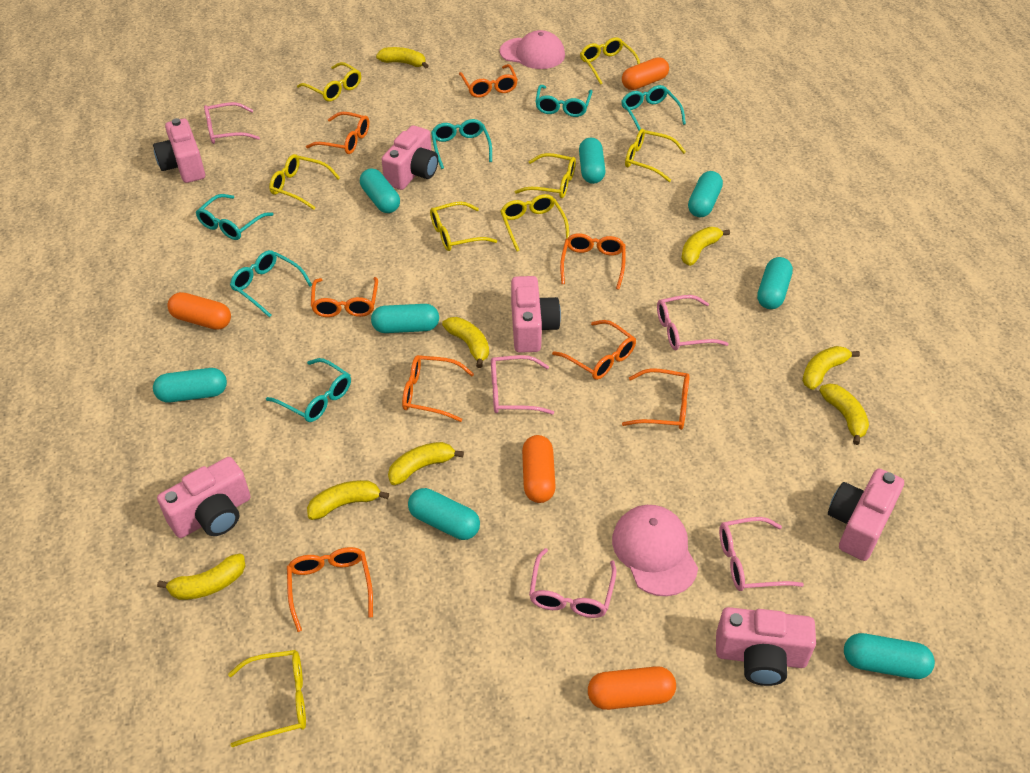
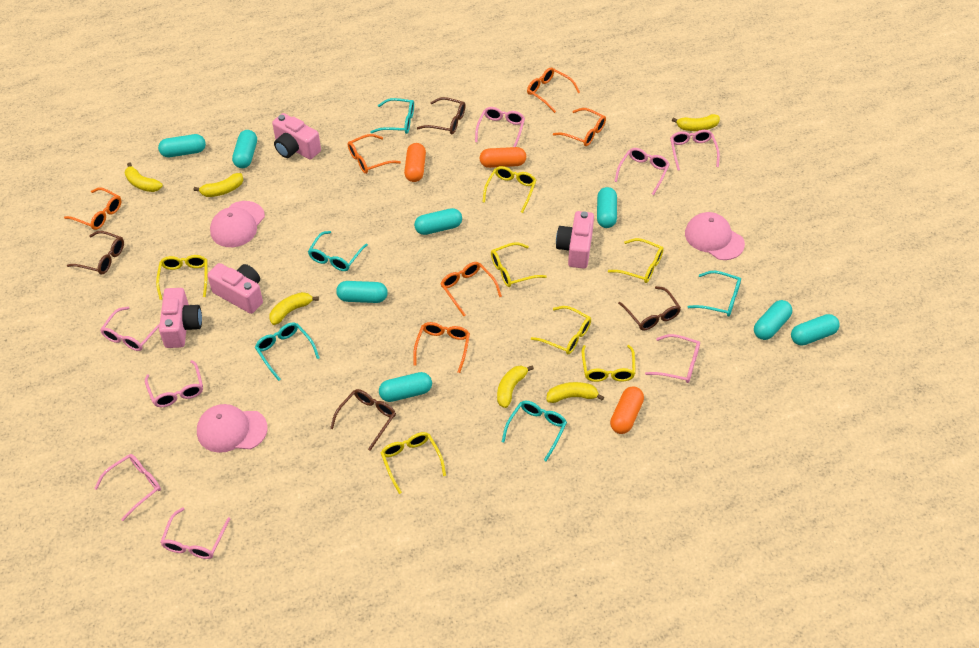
brown glasses: none = 0 -> [67,231,124,275] [330,389,396,451] [417,97,466,134] [618,286,681,331] = 4
orange capsule: [167,292,231,330] [522,435,556,503] [588,666,676,710] [622,57,669,90] = 4 -> [404,143,426,182] [480,147,526,168] [610,386,644,434] = 3
orange glasses: [287,547,373,632] [306,112,369,154] [311,277,378,317] [402,355,474,422] [459,64,518,98] [552,320,636,380] [560,233,626,290] [622,368,689,430] = 8 -> [64,187,121,230] [348,134,401,174] [413,322,470,373] [441,262,502,316] [527,67,580,113] [553,108,606,146] = 6
pink camera: [153,118,205,183] [157,457,250,538] [382,125,438,190] [511,276,561,353] [716,607,816,686] [828,469,904,561] = 6 -> [159,288,202,348] [207,263,263,314] [272,113,321,160] [556,211,594,269] = 4
pink cap: [500,30,565,69] [612,505,698,596] = 2 -> [197,404,268,453] [210,201,265,247] [685,212,745,260] = 3
pink glasses: [204,102,260,144] [491,355,554,415] [529,548,617,618] [657,295,728,350] [719,517,804,591] = 5 -> [94,454,161,521] [100,307,160,351] [145,360,203,407] [160,507,230,559] [475,107,525,147] [614,148,670,195] [645,334,700,383] [670,130,720,170] = 8
turquoise glasses: [196,194,274,240] [230,250,312,318] [266,358,351,422] [431,119,492,169] [535,85,593,117] [621,85,686,131] = 6 -> [255,323,320,381] [308,231,368,271] [370,98,414,134] [502,401,567,461] [687,271,741,316] = 5
yellow banana: [157,554,245,600] [307,480,389,520] [376,47,429,68] [388,442,464,485] [442,317,489,368] [681,227,730,266] [802,346,860,390] [819,383,869,445] = 8 -> [125,162,163,192] [194,173,243,197] [269,292,319,325] [497,365,534,408] [546,382,604,403] [671,114,720,131] = 6
yellow glasses: [228,650,306,747] [269,154,340,210] [297,62,361,102] [430,201,497,251] [500,194,569,252] [515,153,576,198] [580,37,640,85] [625,128,686,182] = 8 -> [156,255,207,300] [381,432,446,494] [482,166,537,213] [491,242,547,287] [531,306,591,354] [582,345,636,382] [608,238,664,283] = 7

